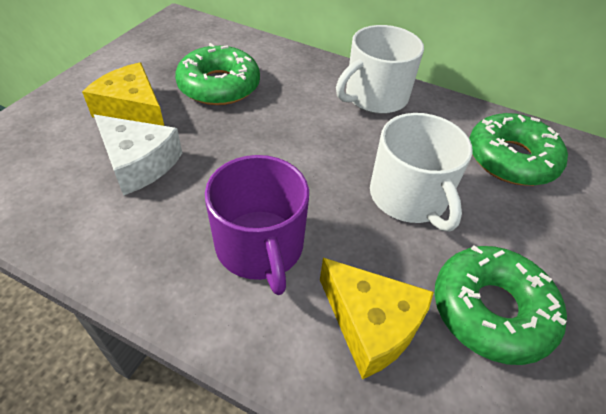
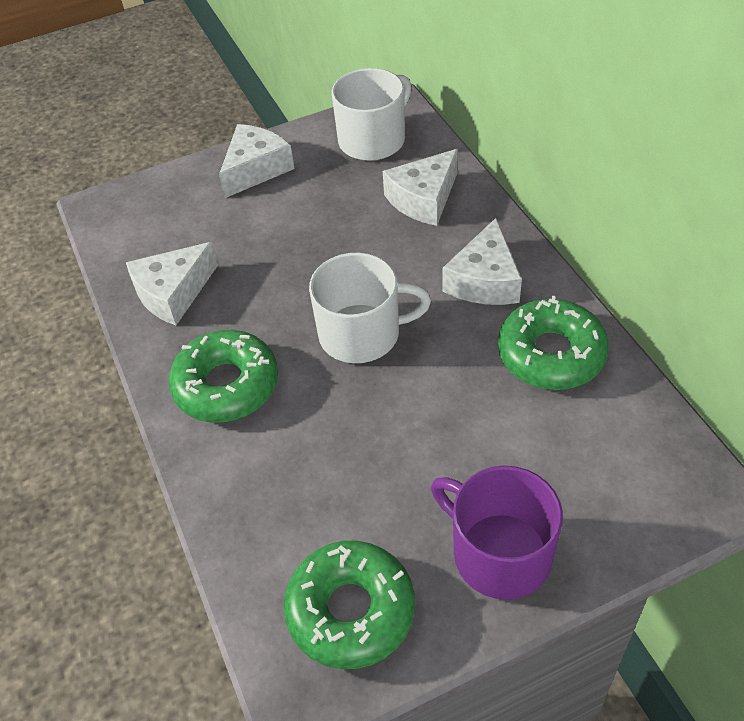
white cheese: [94,115,182,196] = 1 -> [126,242,218,325] [219,124,294,198] [383,149,458,226] [443,218,522,305] = 4
yellow cheese: [82,62,164,126] [320,258,434,379] = 2 -> none = 0

